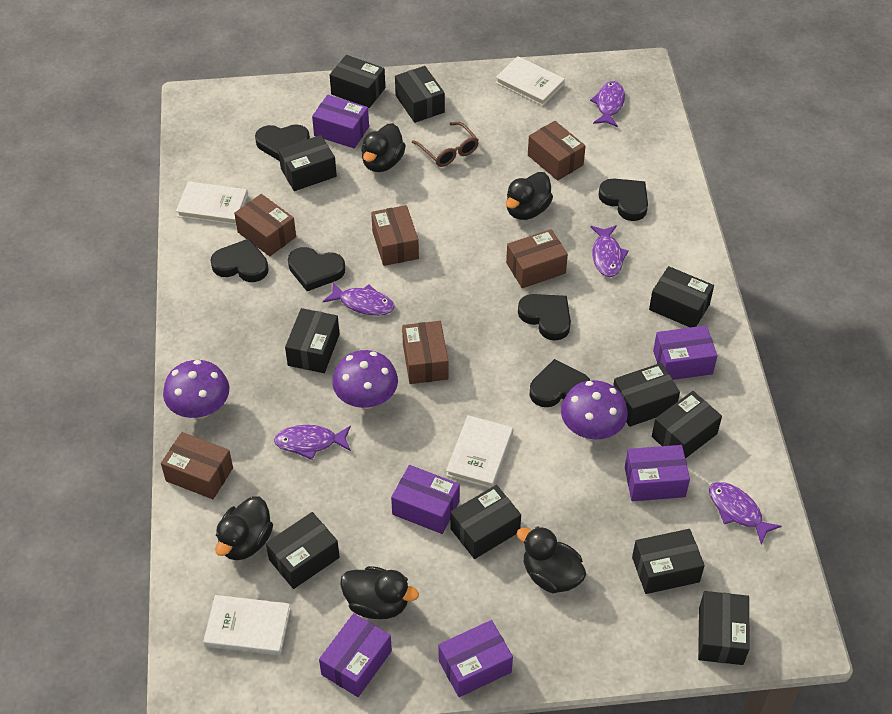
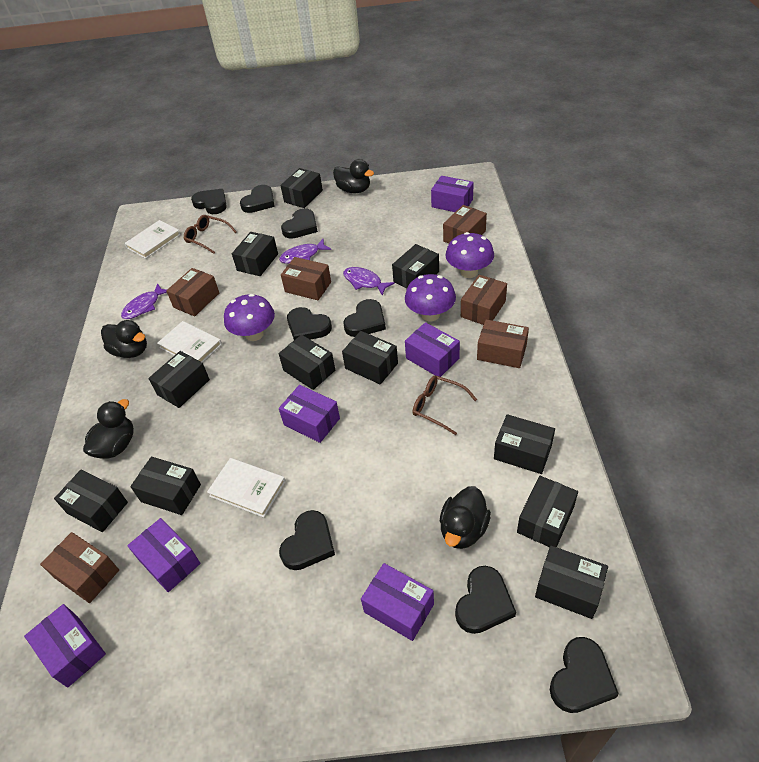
black duck: [215,496,273,560] [340,566,419,619] [361,123,406,172] [506,172,553,220] [516,526,586,593] = 5 -> [83,399,134,459] [101,320,147,358] [333,159,374,193] [440,486,491,549] = 4
black heart: [210,238,269,282] [255,124,310,161] [288,247,345,291] [518,294,571,341] [530,359,590,407] [598,179,648,221] = 6 -> [191,189,227,214] [240,185,275,213] [279,510,335,570] [281,208,318,239] [287,307,332,340] [344,299,386,337] [455,566,516,634] [550,637,619,713] = 8
brown glasses: [412,122,479,167] = 1 -> [184,215,237,254] [412,376,477,435] = 2
purple fish: [274,425,351,460] [323,282,395,316] [590,81,625,127] [590,225,629,277] [709,482,782,544] = 5 -> [121,283,167,319] [279,239,331,264] [343,267,395,296] = 3
white book: [176,181,248,225] [203,595,291,656] [446,415,513,488] [495,56,565,106] = 4 -> [124,220,181,259] [157,321,222,363] [207,458,286,518] = 3

